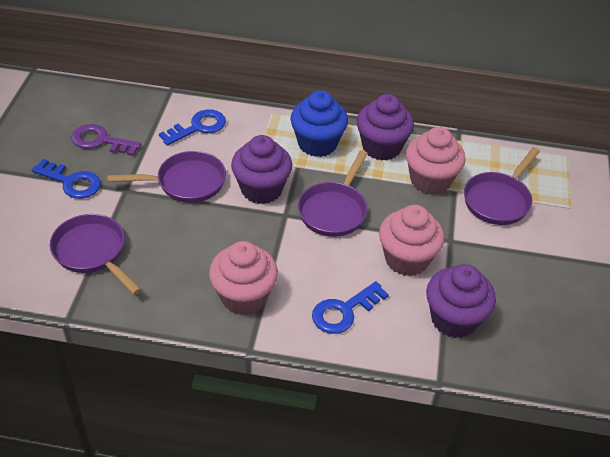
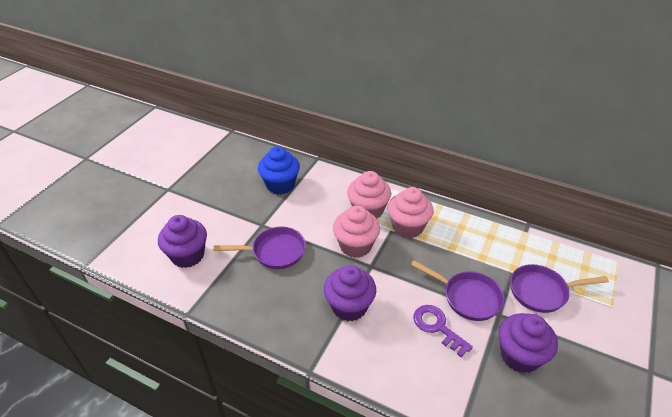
blue key: [31,159,101,199] [159,109,226,146] [312,281,389,334] = 3 -> none = 0
purple pan: [50,214,141,295] [108,151,226,203] [298,150,368,237] [464,147,540,225] = 4 -> [213,227,306,269] [411,260,504,321] [510,264,609,313] = 3

